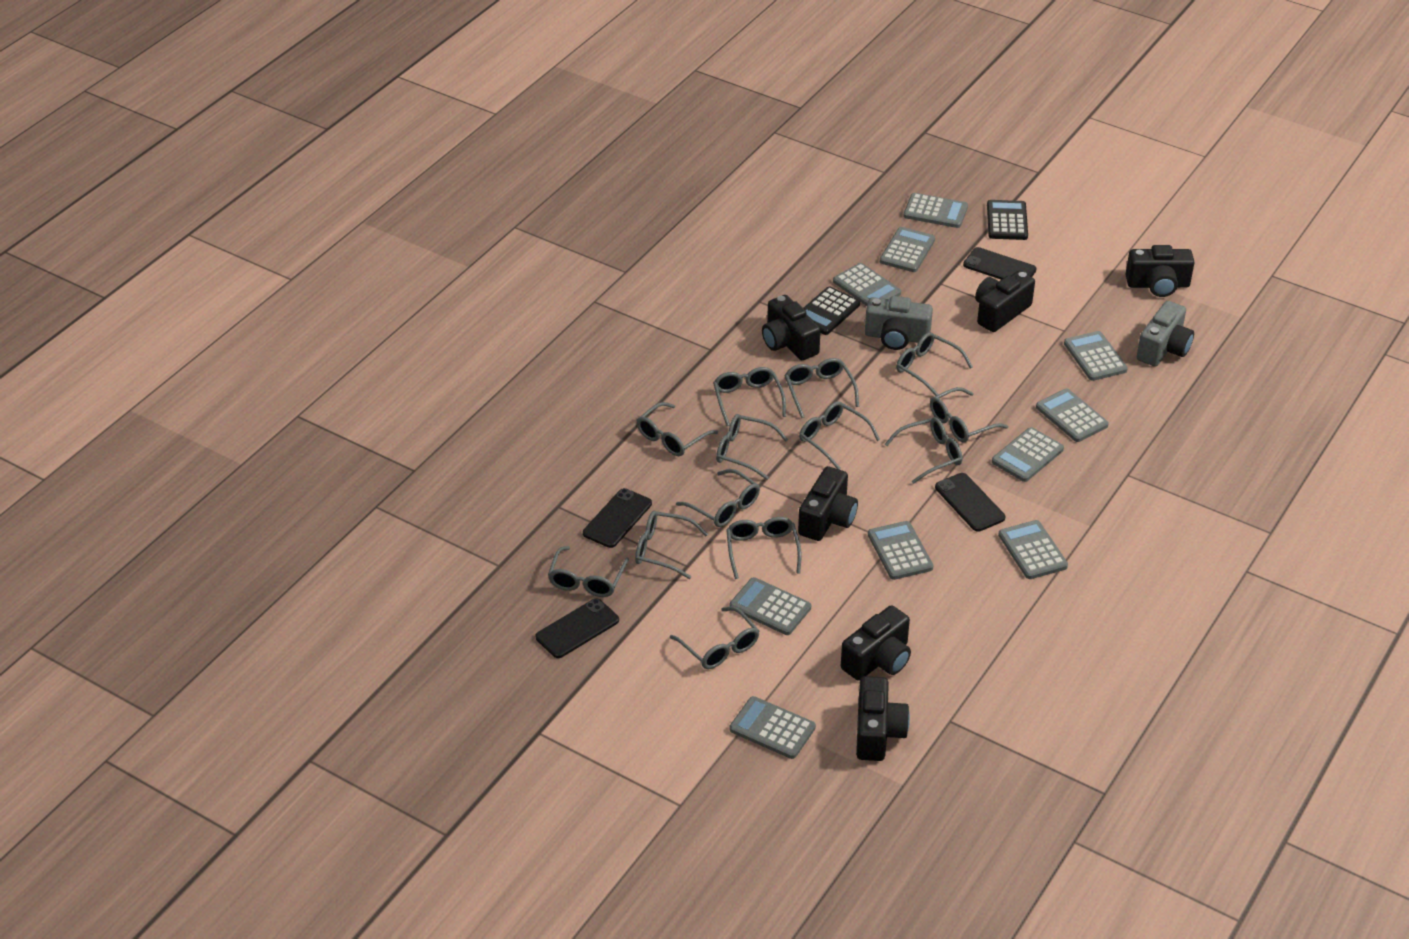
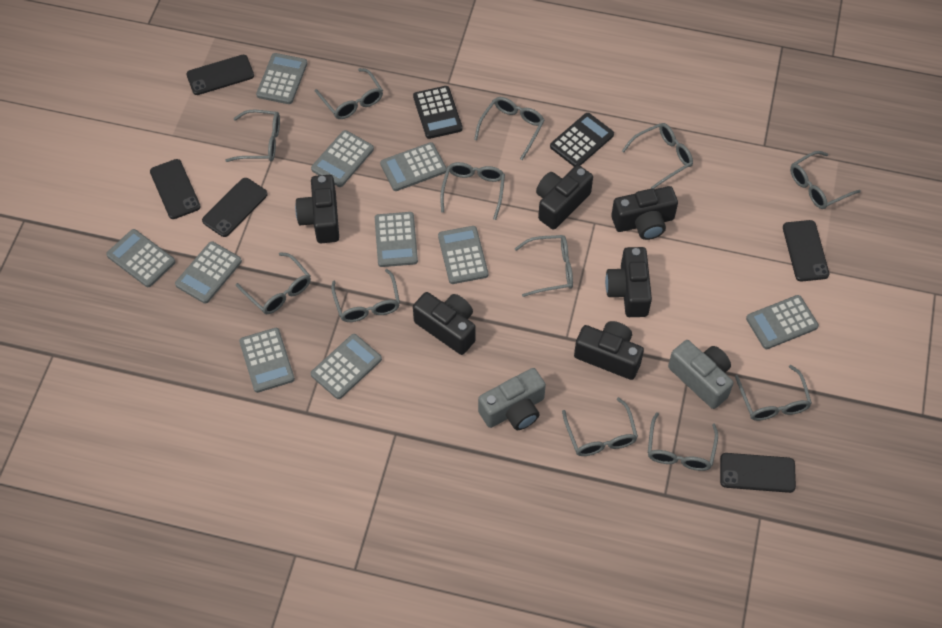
black phone: [535,598,619,658] [583,488,652,548] [935,473,1005,532] [963,247,1037,280] = 4 -> [150,159,201,219] [186,55,254,95] [202,178,268,237] [720,453,796,493] [783,220,829,281] = 5
grey glasses: [548,546,629,597] [635,511,708,579] [637,402,718,456] [670,607,759,669] [676,469,760,527] [713,367,786,426] [716,414,788,480] [726,517,802,579] [784,358,859,418] [799,401,880,469] [885,417,962,484] [896,332,973,396] [930,387,1008,442] = 13 -> [225,110,280,162] [236,252,311,314] [315,68,383,119] [331,269,400,322] [440,162,505,220] [474,97,545,160] [515,235,573,297] [562,397,638,456] [622,123,693,189] [648,412,718,471] [735,365,812,421] [790,151,861,209] = 12

